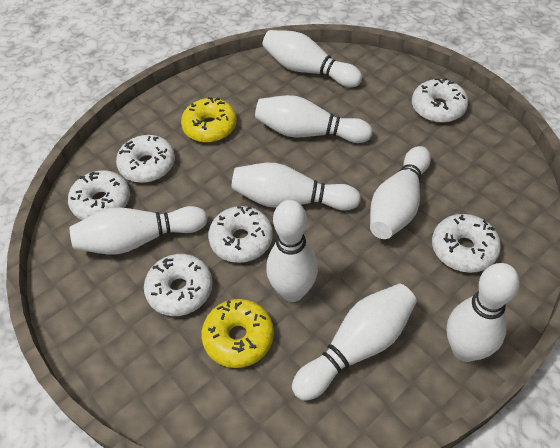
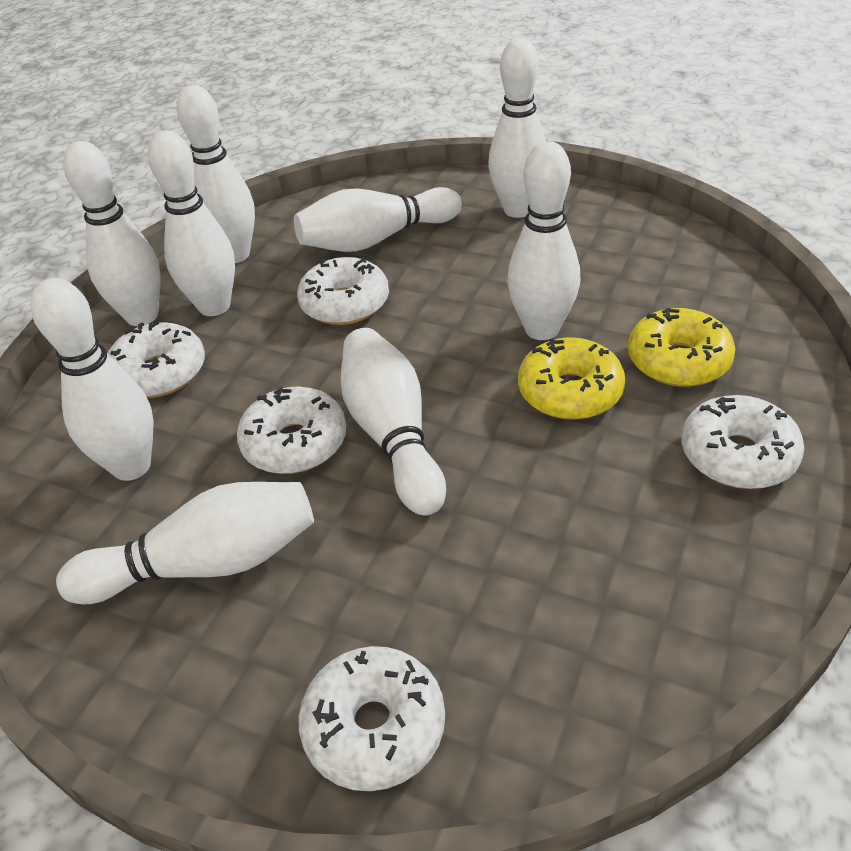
white bowling pin: [70,206,208,254] [231,163,361,211] [255,95,372,143] [262,30,362,87] [266,200,318,302] [292,283,417,401] [370,146,431,239] [447,263,520,362] = 8 -> [31,278,153,481] [56,482,314,604] [63,141,161,326] [148,130,235,316] [177,85,255,263] [294,187,462,252] [340,328,446,516] [488,38,546,218] [507,141,580,340] = 9
white donut: [68,170,130,220] [116,135,175,183] [144,254,213,316] [208,206,273,263] [412,78,468,123] [432,214,501,273] = 6 -> [107,321,205,398] [237,387,346,474] [297,257,389,325] [298,646,445,791] [682,395,804,489] = 5

